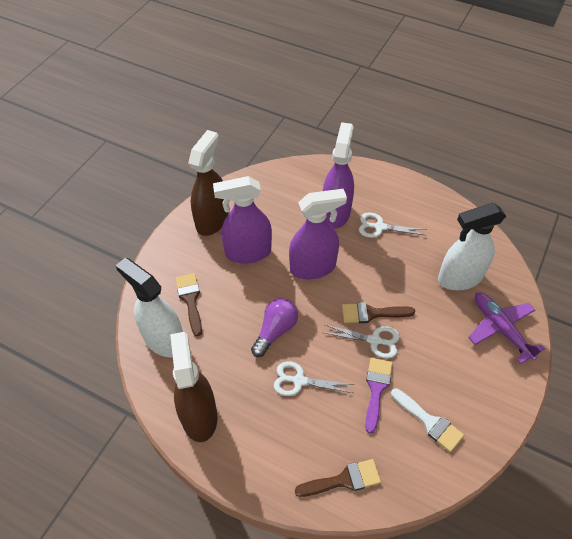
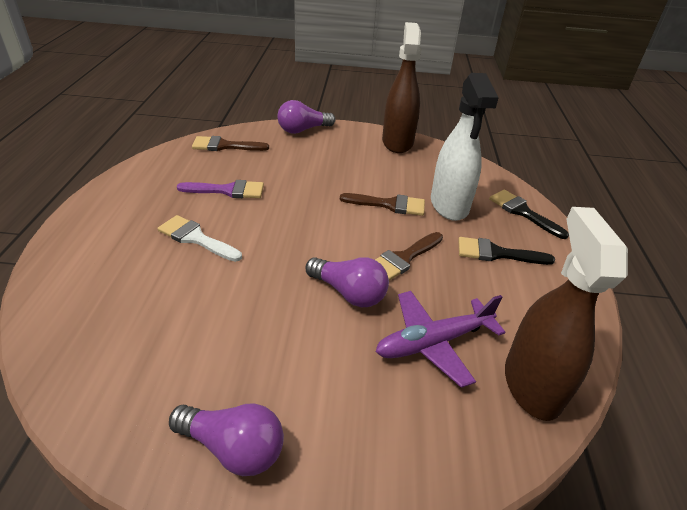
black brush: none = 0 -> [458,237,555,265] [489,190,569,239] = 2
purple light bulb: [251,298,298,357] = 1 -> [169,404,284,476] [277,100,335,134] [306,257,389,307] = 3
purple spray bottle: [213,176,272,264] [289,189,347,279] [323,122,354,229] = 3 -> none = 0
white scissors: [274,361,355,396] [324,324,400,359] [359,213,427,238] = 3 -> none = 0
white spray bottle: [115,258,183,357] [438,203,506,290] = 2 -> [431,73,499,221] = 1

